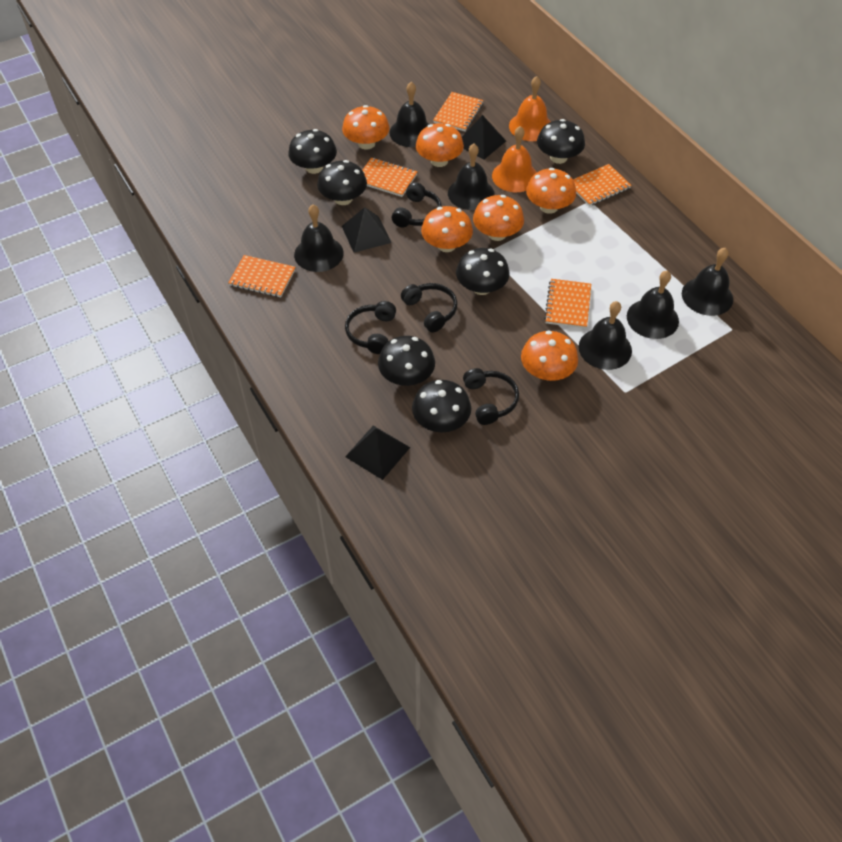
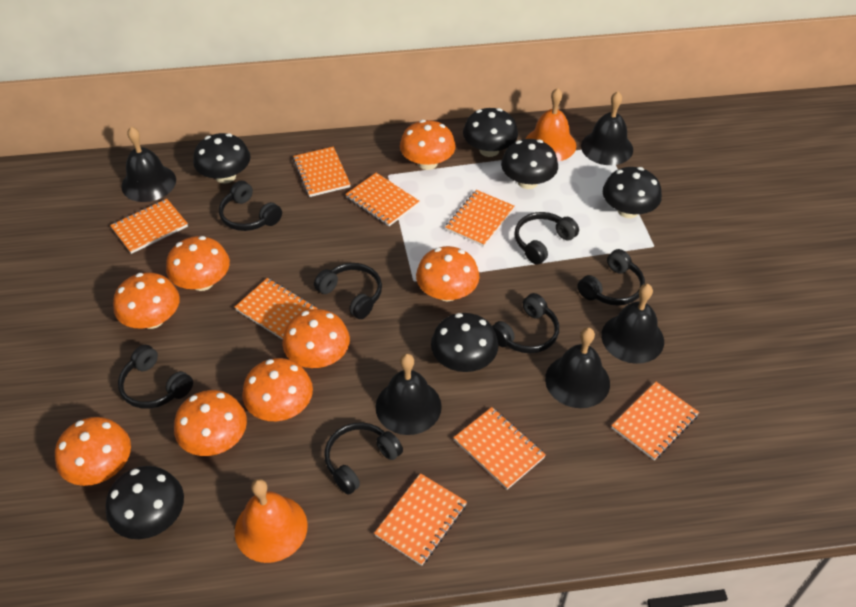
black bell: [294,204,344,272] [389,82,430,147] [448,144,495,210] [579,301,632,370] [627,271,679,339] [682,248,733,316] = 6 -> [121,127,176,202] [375,354,442,435] [545,327,610,408] [581,91,633,165] [601,284,664,364] = 5
black headphones: [345,301,396,354] [392,182,442,228] [401,283,457,333] [463,368,519,425] = 4 -> [118,345,193,409] [219,181,282,231] [314,263,382,319] [325,422,403,495] [492,293,559,353] [515,212,579,265] [577,249,645,306] = 7
black pyramid: [342,207,392,253] [345,425,410,480] [462,115,506,160] = 3 -> none = 0
orange mushroom: [342,105,389,150] [416,123,464,167] [421,206,473,252] [473,195,524,241] [521,330,578,381] [526,168,576,214] = 6 -> [55,417,131,486] [113,273,180,329] [166,236,230,291] [174,390,247,456] [242,358,313,421] [282,309,350,368] [400,120,456,170] [416,246,480,301] = 8
orange notebook: [228,255,295,297] [362,158,418,197] [433,92,484,131] [544,279,591,329] [573,164,631,206] = 5 -> [110,199,188,254] [234,278,318,340] [293,147,351,197] [346,173,420,226] [374,473,467,566] [445,190,515,247] [453,407,546,490] [611,382,699,460] = 8

